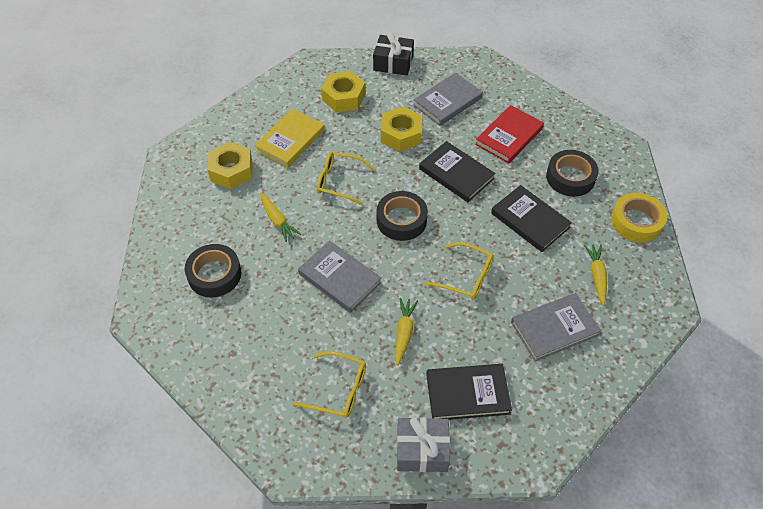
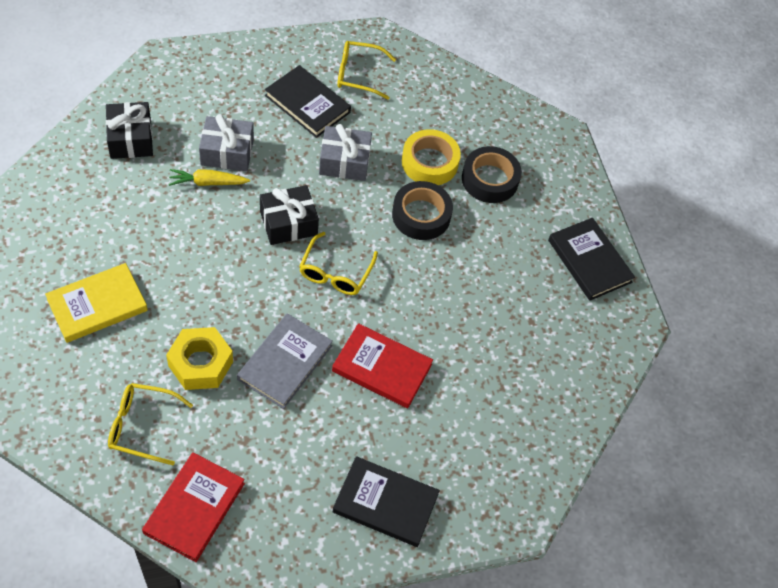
black gift: [373,32,414,76] = 1 -> [106,102,153,159] [260,185,319,245] = 2
black tape: [185,244,241,298] [376,191,428,241] [546,150,599,197] = 3 -> [392,181,453,240] [462,146,522,203] = 2
grey book: [298,240,381,313] [413,73,483,126] [511,293,601,361] = 3 -> [237,313,333,409] = 1
grey gift: [397,417,450,472] = 1 -> [199,114,254,171] [319,124,372,181] = 2
red book: [475,105,544,164] = 1 -> [142,452,245,562] [332,323,433,408] = 2
yellow carrot: [260,193,301,242] [395,298,418,365] [584,244,607,305] = 3 -> [169,169,250,186] = 1
yellow nut: [207,142,253,189] [321,71,365,112] [381,107,422,152] = 3 -> [166,327,233,390] = 1

